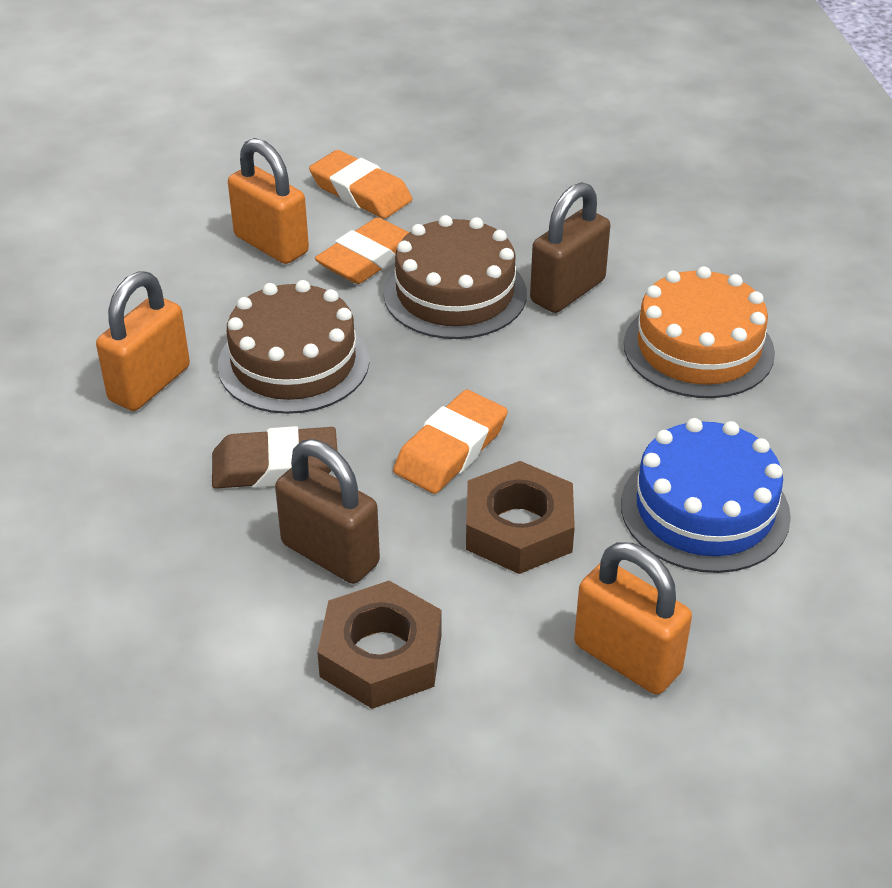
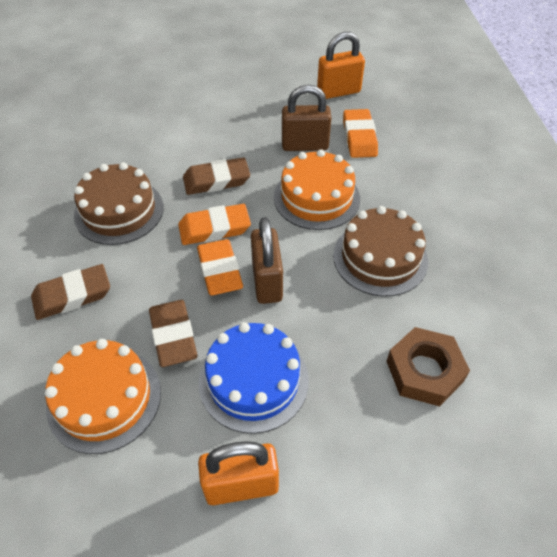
brown eraser: [212,426,337,489] = 1 -> [31,264,110,320] [149,300,198,367] [183,157,250,195] = 3
brown nut: [317,581,442,709] [466,461,575,574] = 2 -> [387,327,470,406] = 1
orange cake: [624,266,775,398] = 1 -> [45,339,161,454] [274,149,360,230] = 2
orange padlock: [96,271,190,411] [228,138,309,264] [574,542,692,695] = 3 -> [198,441,279,505] [317,32,365,99] = 2

